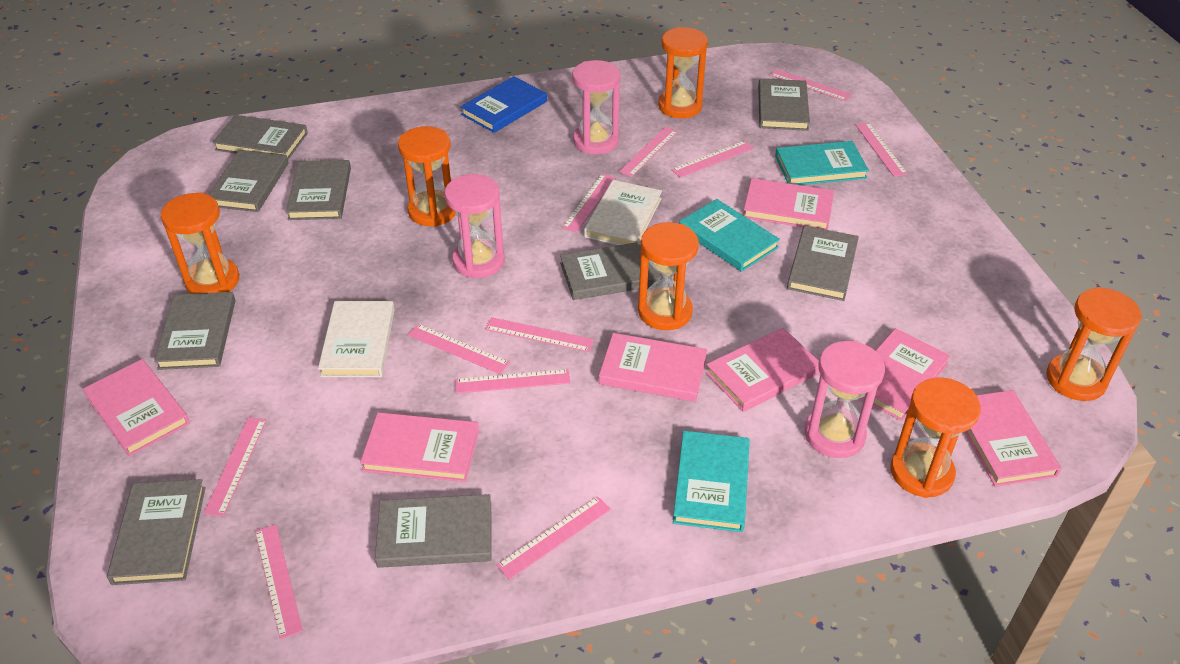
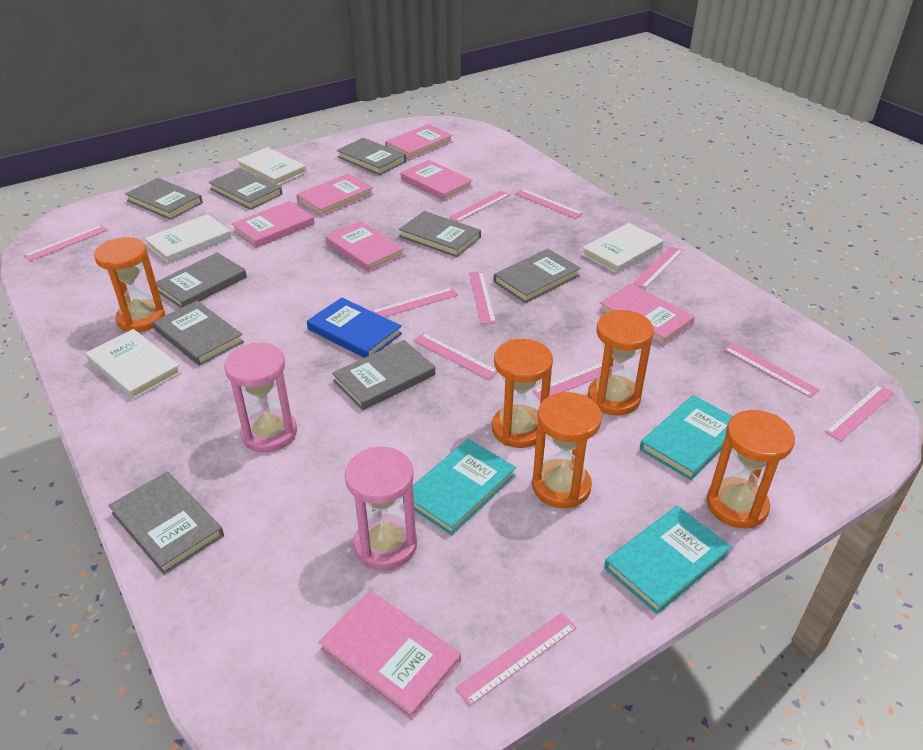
orange hourglass: [160,192,239,294] [398,126,456,227] [638,222,699,330] [658,27,708,118] [890,377,981,498] [1046,287,1142,401] = 6 -> [94,237,165,332] [492,339,553,448] [532,392,602,508] [588,310,654,416] [707,410,795,528] = 5
pink hourglass: [445,174,504,278] [572,60,620,154] [805,341,885,458] = 3 -> [224,343,297,453] [345,447,417,570] = 2
white book: [318,301,395,377] [584,180,662,245] = 2 -> [86,329,182,399] [145,214,232,264] [237,147,307,185] [582,223,663,274] = 4

